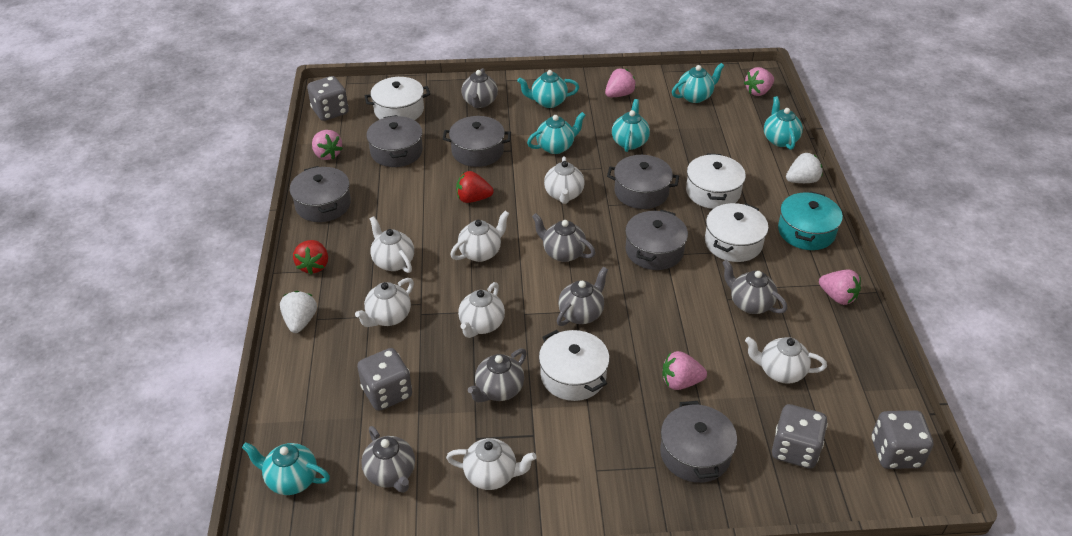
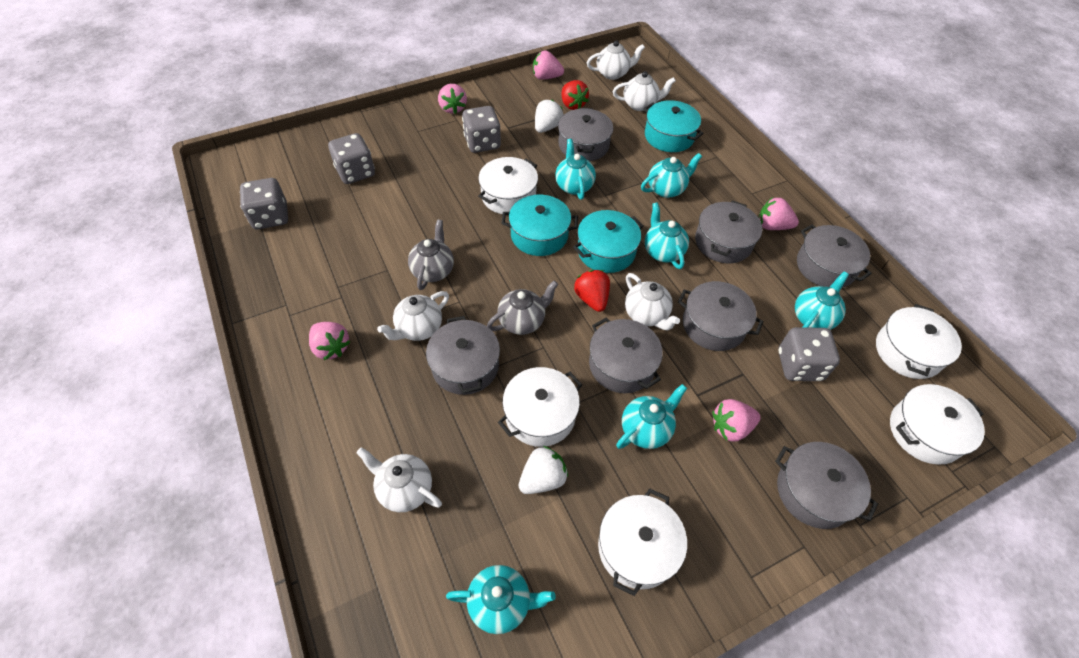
grey pot: [290,166,351,222] [366,115,423,167] [443,116,511,167] [607,155,679,209] [625,210,688,270] [660,401,737,483] = 6 -> [426,316,500,395] [558,108,613,161] [589,318,663,393] [678,281,764,351] [695,201,762,263] [775,442,878,529] [797,225,872,288] = 7
grey teapot: [361,426,415,493] [461,68,498,108] [468,348,527,402] [532,213,595,262] [557,267,608,326] [722,260,787,314] = 6 -> [408,219,454,290] [487,281,558,335] = 2
turquoise pot: [778,191,843,250] = 1 -> [502,195,578,256] [573,210,644,273] [644,100,704,152] = 3
white pot: [365,77,430,120] [539,330,610,401] [686,153,746,209] [705,203,769,262] = 4 -> [478,157,538,214] [498,367,583,447] [598,488,687,596] [876,304,962,379] [890,384,985,465] = 5
white teapot: [355,278,414,327] [369,216,414,273] [446,438,537,490] [450,211,509,262] [458,282,505,338] [544,156,585,204] [745,337,827,384] = 7 -> [356,447,442,512] [377,291,449,341] [587,41,645,80] [613,71,676,111] [625,273,680,330] = 5

